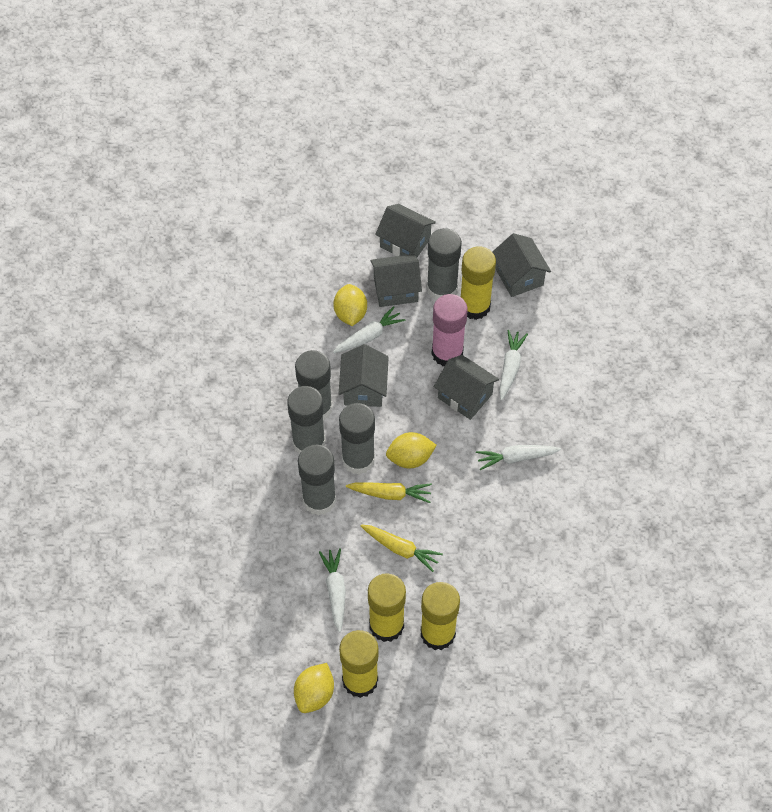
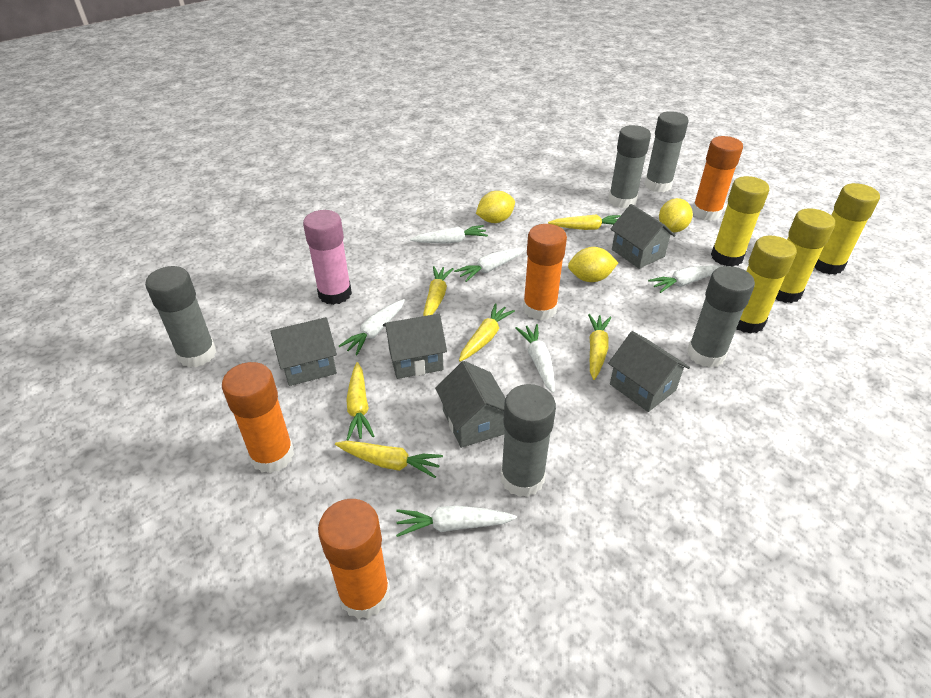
orange glue stick: none = 0 -> [222,362,294,473] [318,499,390,619] [523,224,567,320] [692,136,743,221] = 4
white carrot: [319,548,346,632] [333,306,405,353] [476,445,561,470] [499,330,528,400] = 4 -> [339,299,405,355] [396,506,517,537] [410,225,488,243] [454,248,526,282] [516,324,555,393] [648,265,723,293] = 6
yellow carrot: [346,482,432,503] [361,525,443,572] = 2 -> [335,441,443,478] [346,362,374,440] [423,266,454,316] [459,303,515,362] [548,214,621,230] [588,314,611,380] = 6

